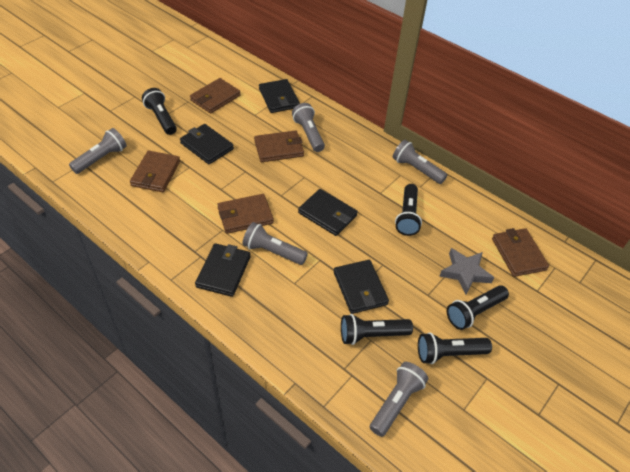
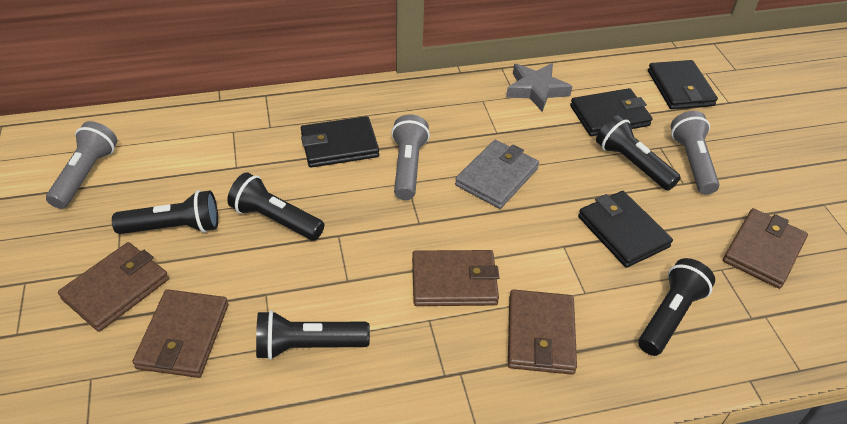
black wallet: [180,124,234,164] [195,243,251,297] [259,79,300,113] [298,189,358,236] [334,260,389,314] = 5 -> [301,116,379,168] [570,88,653,136] [578,191,673,268] [648,60,718,109] = 4
grey flashlight: [69,128,127,174] [242,222,308,265] [292,103,325,152] [370,362,428,437] [392,140,447,184] = 5 -> [46,121,117,209] [391,114,430,200] [671,111,719,195] = 3
grey wallet: none = 0 -> [455,140,539,209] = 1

